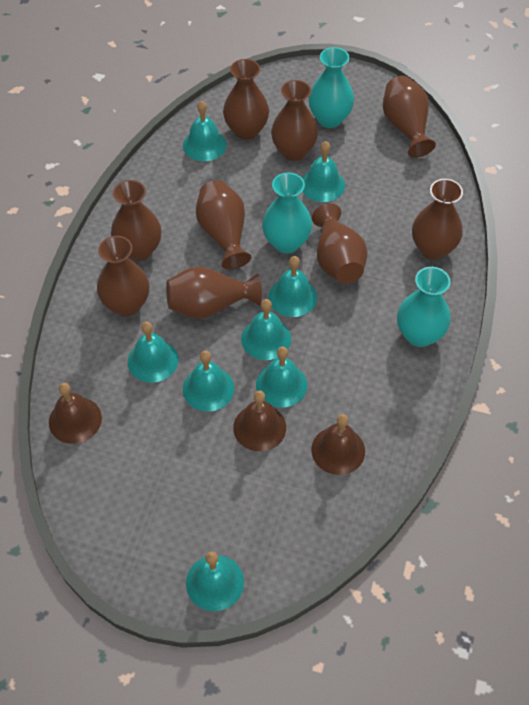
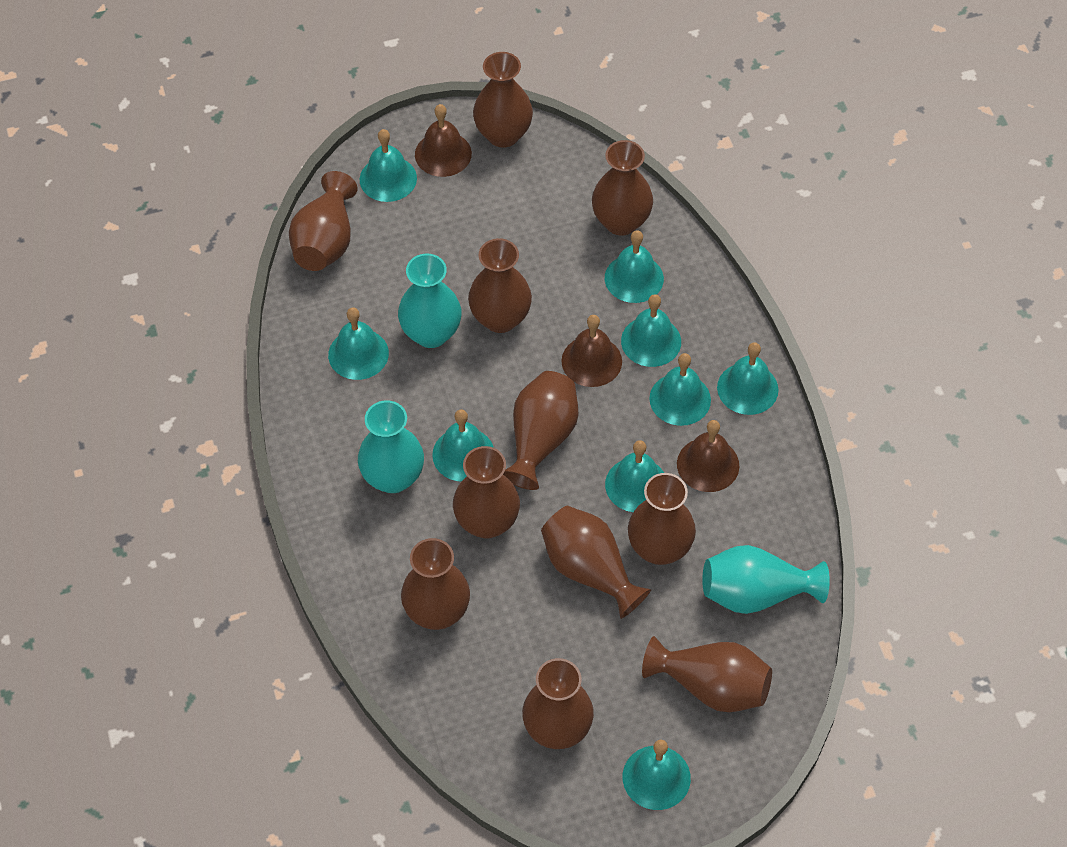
brown vase: [97,236,149,316] [111,180,161,261] [166,267,262,319] [196,180,251,269] [223,59,269,140] [271,80,318,161] [312,203,368,284] [383,76,436,157] [412,179,463,260] = 9 -> [289,171,358,271] [401,538,470,630] [453,446,520,539] [468,238,532,333] [473,52,533,148] [503,371,579,490] [522,658,594,749] [541,505,651,619] [592,140,653,235] [628,473,696,565] [642,636,772,712] = 11
turquoise bell: [128,322,178,383] [183,101,227,161] [183,351,234,412] [186,551,244,611] [241,299,291,360] [256,347,307,408] [269,256,317,317] [302,141,345,202] = 8 -> [328,307,389,380] [360,129,417,202] [432,409,494,481] [605,230,664,303] [605,440,664,512] [621,294,681,367] [623,740,691,810] [649,353,711,426] [717,342,779,415] = 9

